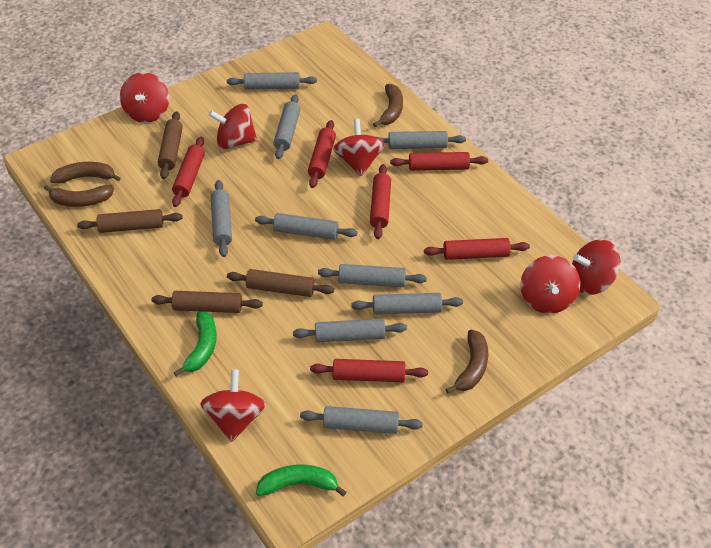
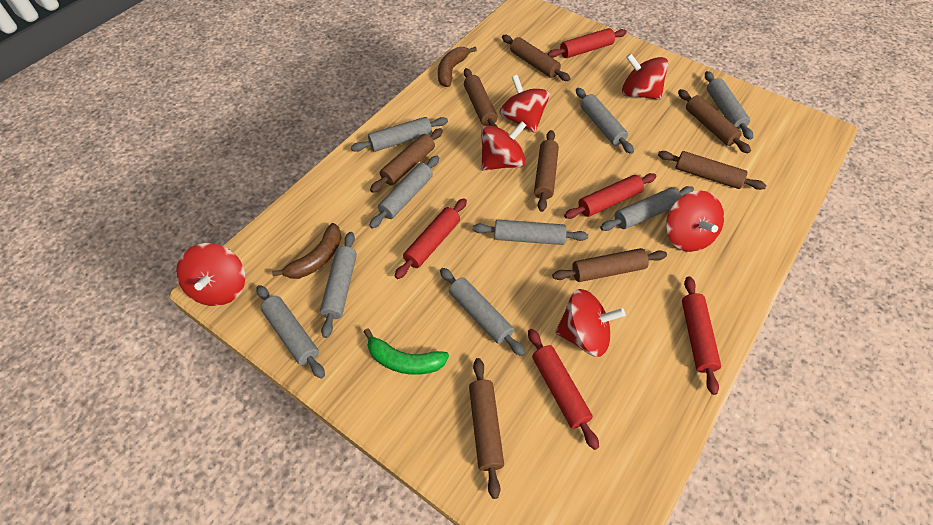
brown banana: [44,185,114,207] [50,162,121,183] [373,84,403,127] [446,329,488,394] = 4 -> [272,223,342,279] [438,47,477,87] = 2
brown rolling pin: [77,209,183,233] [151,291,263,313] [158,111,183,179] [227,269,334,297] = 4 -> [370,128,443,193] [464,68,498,127] [469,358,504,499] [502,35,571,81] [534,130,559,212] [552,248,667,282] [658,151,766,190] [678,89,751,153] = 8
green banana: [174,311,217,377] [256,464,346,497] = 2 -> [364,328,449,375] = 1
red rolling pin: [172,137,205,207] [308,120,336,188] [310,359,428,382] [370,164,391,239] [390,152,488,171] [424,238,530,260] = 6 -> [395,198,467,279] [528,329,599,450] [547,28,627,58] [564,173,656,219] [682,276,721,395] = 5

